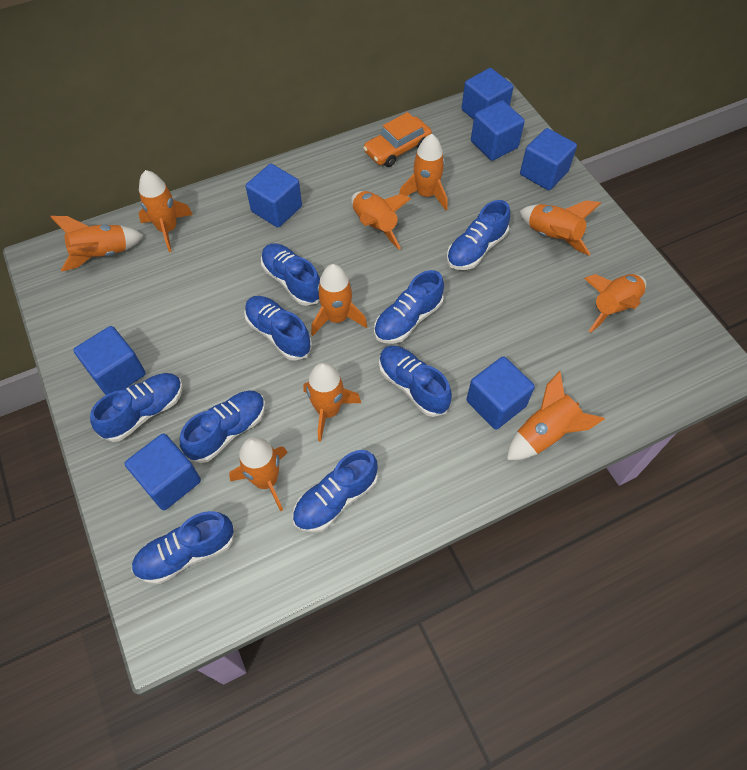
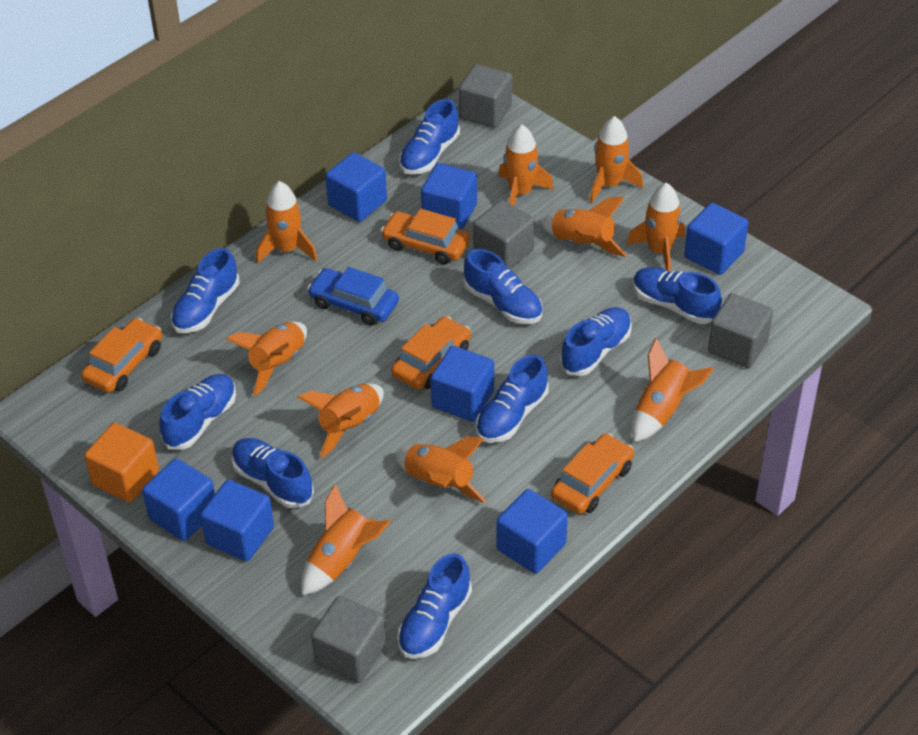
blue car: none = 0 -> [307,267,399,326] = 1
grey cube: none = 0 -> [311,596,386,683] [458,64,512,128] [473,200,535,270] [708,293,773,368] = 4
orange car: [363,112,432,167] = 1 -> [81,318,162,393] [381,209,470,265] [391,316,471,390] [551,433,634,514] = 4
orange cube: none = 0 -> [84,423,159,503] = 1

